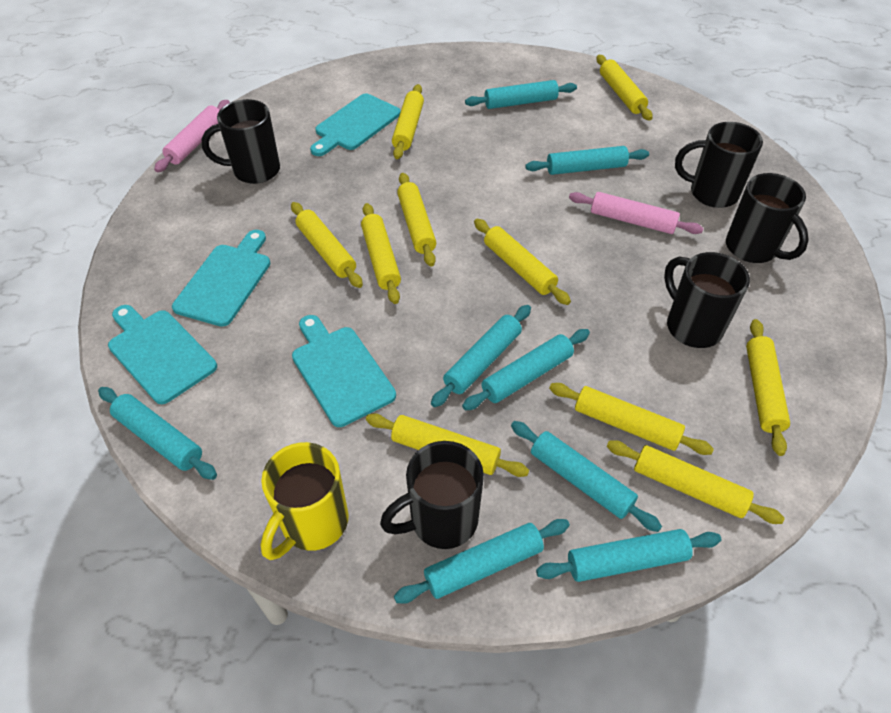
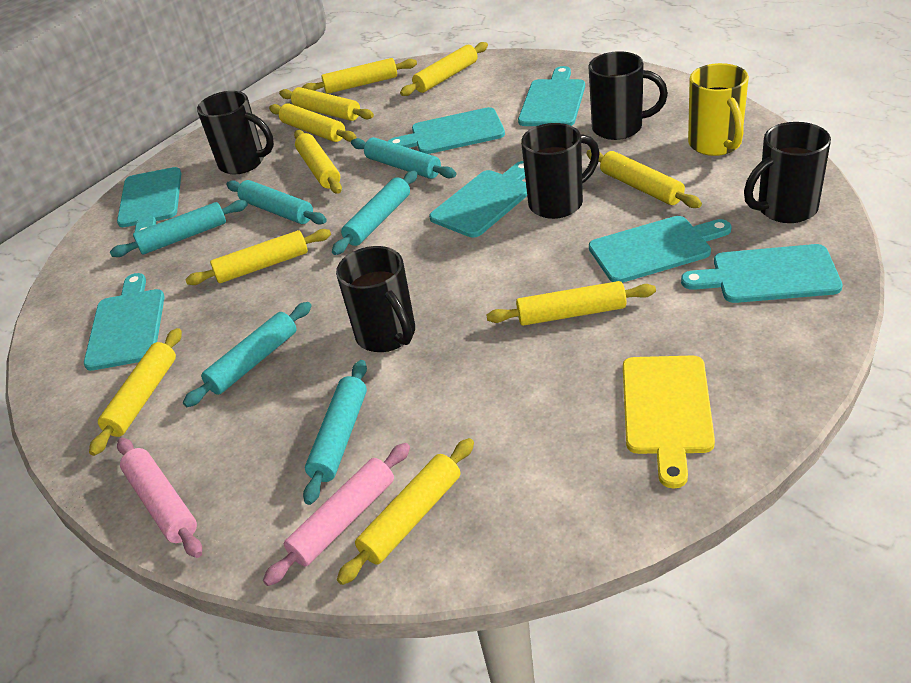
turquoise cutting board: [108,305,217,404] [172,230,271,327] [292,315,396,427] [310,94,401,156] = 4 -> [84,273,164,371] [117,167,181,232] [388,107,505,154] [429,161,527,238] [518,66,585,126] [589,216,732,283] [681,244,843,303] = 7
turquoise rolling pin: [98,387,217,480] [394,519,570,604] [431,305,531,407] [462,329,590,410] [465,80,577,109] [511,421,662,532] [525,146,649,175] [536,529,721,582] = 8 -> [110,200,248,257] [183,302,312,407] [226,180,327,224] [303,360,367,505] [332,170,418,255] [351,137,456,179] = 6
yellow cutting board: none = 0 -> [623,356,715,488] = 1

